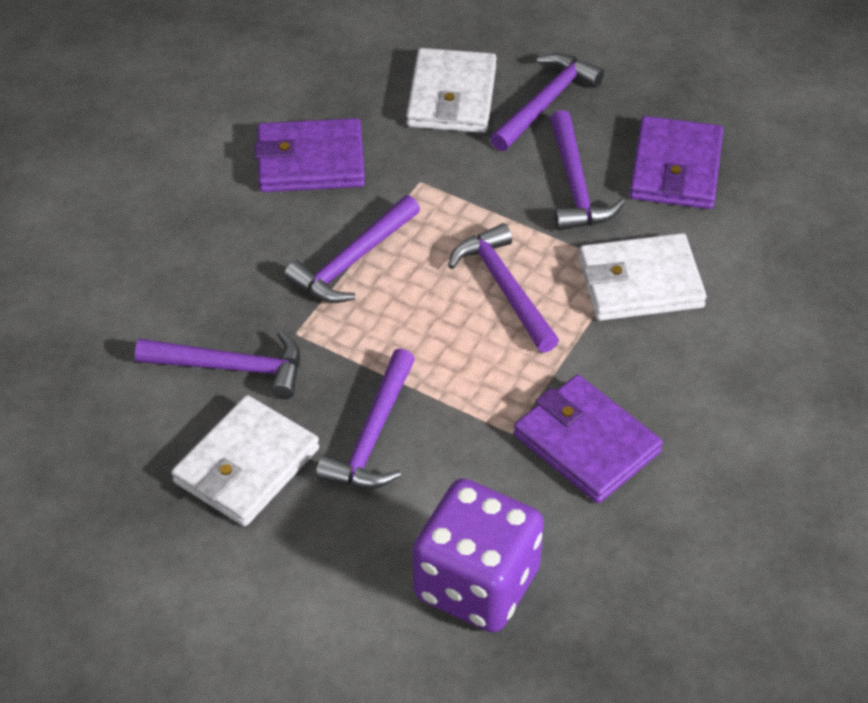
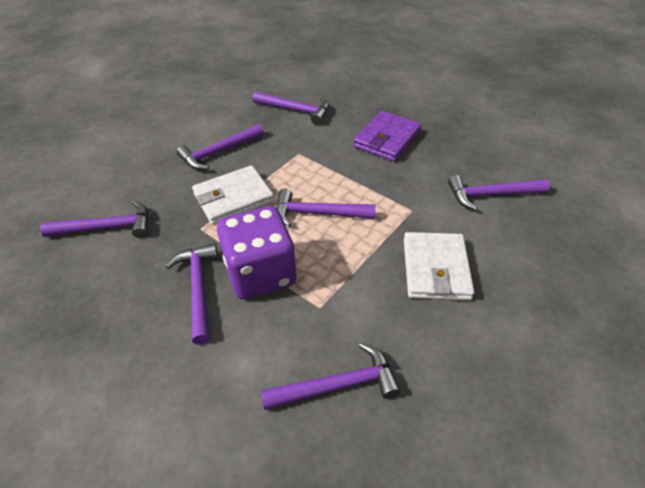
purple hammer: [135,331,300,400] [284,195,420,303] [316,348,415,489] [448,223,559,353] [490,53,604,151] [550,110,625,231] = 6 -> [40,201,149,238] [166,243,218,345] [176,124,264,170] [253,91,329,125] [261,343,401,410] [276,189,376,227] [448,175,550,211] = 7
purple wallet: [254,118,365,192] [514,375,663,503] [629,116,724,209] = 3 -> [353,111,422,162] = 1
white wallet: [171,395,319,526] [406,48,497,133] [579,233,707,321] = 3 -> [192,165,274,225] [404,232,474,300] = 2

